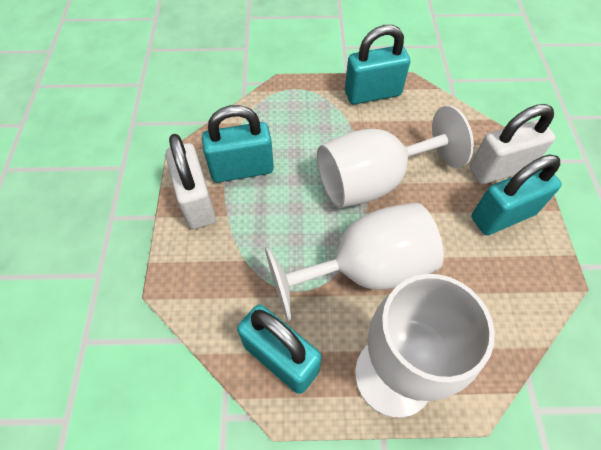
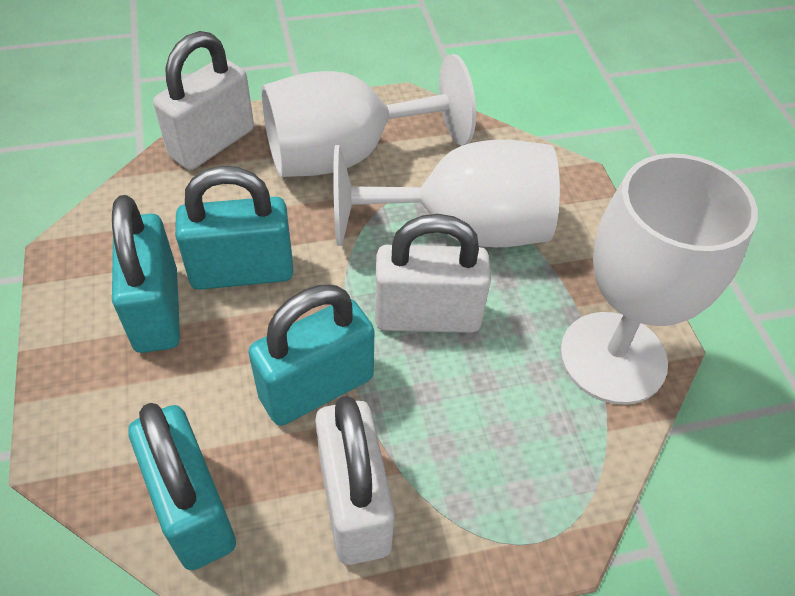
white padlock: [166,134,216,229] [470,104,555,184] = 2 -> [153,31,254,170] [315,396,395,565] [375,214,491,333] = 3

